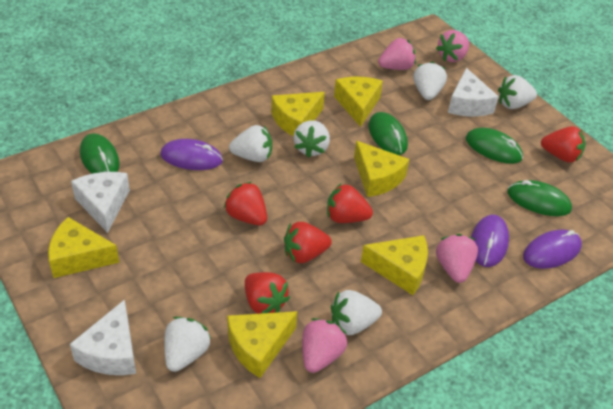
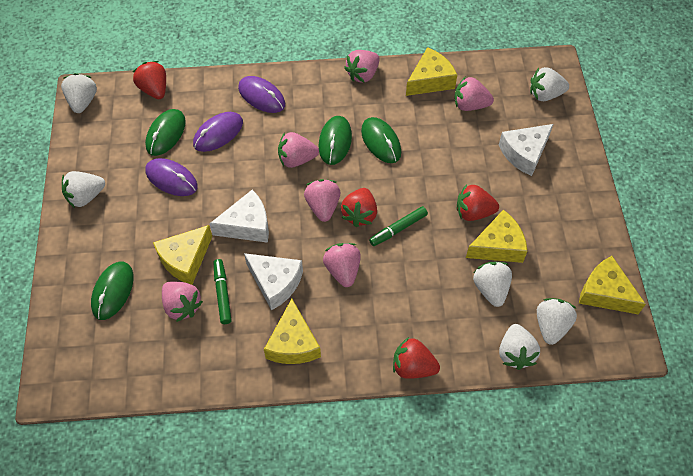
green marker: none = 0 -> [214,259,232,324] [369,206,428,246] = 2
pink strawberry: [302,318,347,373] [378,38,416,70] [436,30,469,62] [436,234,478,283] = 4 -> [162,282,203,322] [278,132,319,168] [304,179,340,222] [323,243,361,287] [344,50,380,83] [454,76,494,111] = 6
red strawberry: [224,182,267,225] [245,272,290,314] [284,222,332,263] [327,184,373,223] [541,126,585,163] = 5 -> [133,61,166,99] [341,188,377,227] [393,337,440,379] [457,184,499,221] = 4
yellow cheese: [48,217,119,278] [227,311,297,378] [271,92,325,136] [334,77,383,127] [354,141,409,197] [361,235,428,295] = 6 -> [153,225,212,285] [264,299,321,364] [406,47,457,96] [466,210,527,263] [579,256,646,314] = 5

